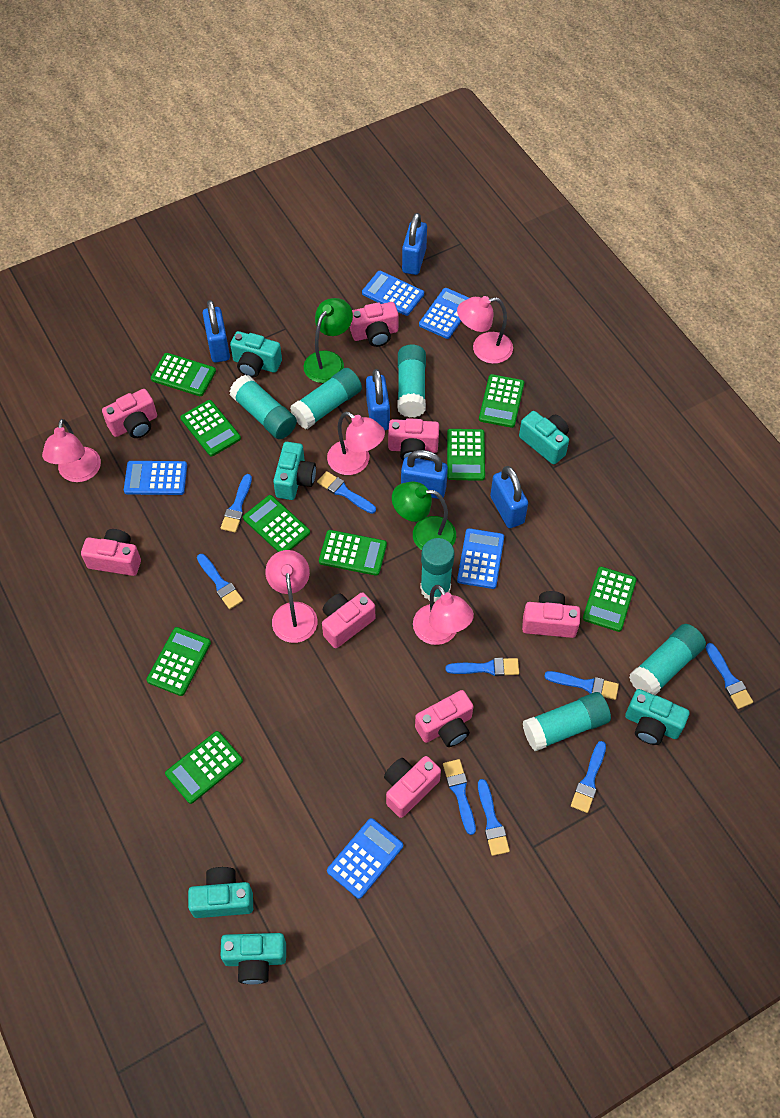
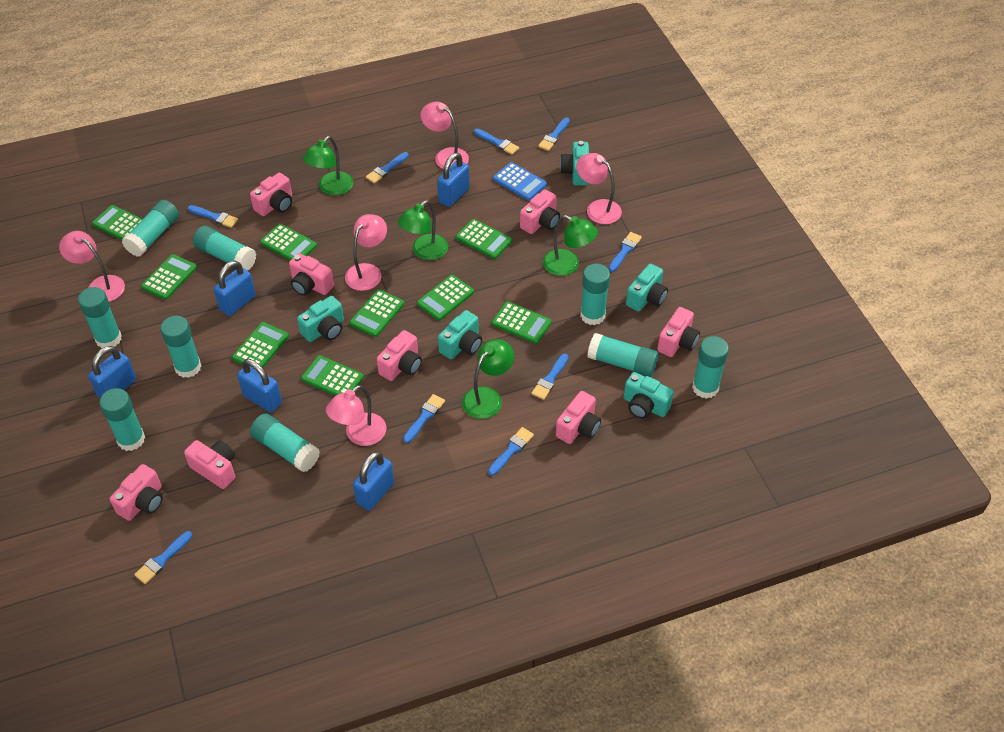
blue calculator: [124,461,187,495] [327,818,403,899] [362,271,424,316] [419,288,469,339] [457,528,504,589] = 5 -> [493,162,547,200] = 1
green lamp: [304,298,353,383] [392,482,456,550] = 2 -> [303,136,353,196] [398,200,448,260] [462,339,514,419] [543,215,598,276] = 4
turquoise camera: [188,867,253,918] [220,933,286,984] [230,331,282,377] [273,442,316,500] [519,411,569,465] [625,689,690,745] = 6 -> [297,296,344,342] [438,310,482,359] [560,141,589,185] [624,372,674,419] [626,264,668,312] = 5
turquoise glue stick: [229,375,297,439] [290,368,362,429] [398,345,426,418] [420,538,455,602] [523,692,611,751] [629,624,706,695] = 6 -> [78,287,122,348] [100,388,145,451] [122,200,179,257] [160,316,201,378] [193,226,256,270] [250,413,320,472] [580,264,610,325] [587,333,659,377] [692,336,729,399] = 9

